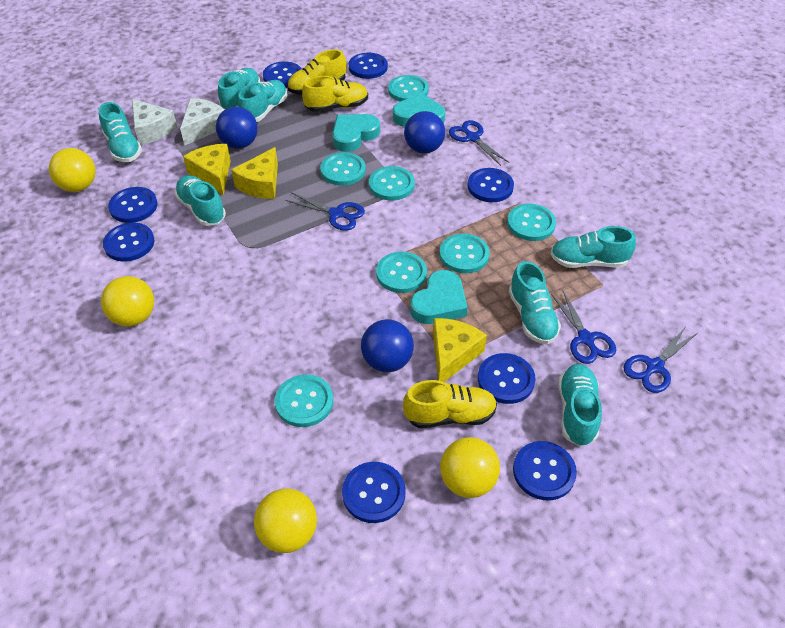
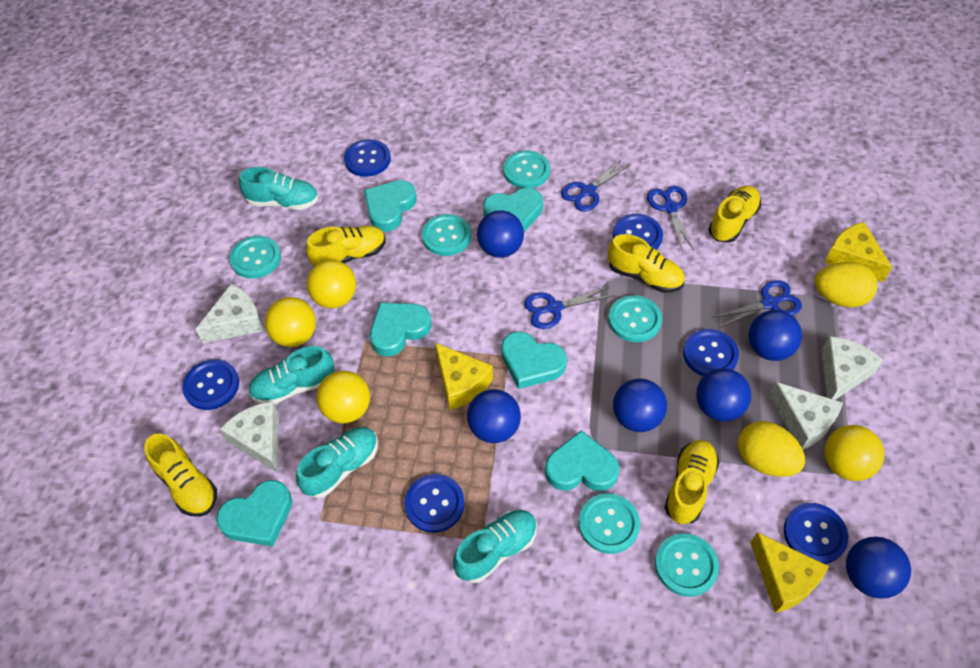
blue ball: [216,107,258,149] [361,319,414,372] [404,111,445,153] = 3 -> [467,389,521,443] [477,211,524,258] [613,378,667,432] [696,368,751,422] [748,310,802,361] [846,537,911,599] = 6
blue button: [103,222,155,262] [108,187,158,223] [263,61,302,88] [342,462,406,523] [349,53,388,79] [467,168,514,202] [478,353,536,404] [513,441,577,500] = 8 -> [182,359,239,410] [344,139,391,177] [404,474,465,533] [613,214,663,250] [683,329,739,376] [784,503,848,564] = 6
turquoise button: [275,374,334,427] [320,152,366,186] [369,166,415,201] [376,252,427,293] [388,75,429,102] [439,233,490,273] [507,204,556,241] = 7 -> [230,236,281,279] [422,214,471,256] [503,150,550,188] [579,493,640,554] [608,295,662,342] [655,533,719,597] = 6
turquoise heart: [332,114,380,152] [393,93,445,127] [410,270,468,324] = 3 -> [216,480,292,547] [364,180,417,232] [370,303,432,357] [483,188,543,232] [501,332,567,389] [545,430,619,491] = 6
turquoise shoe: [99,102,142,162] [174,175,226,226] [218,68,260,109] [238,80,287,122] [509,261,561,344] [550,226,636,268] [558,364,602,447] = 7 -> [239,167,318,210] [248,346,334,404] [296,427,378,498] [453,510,537,583] = 4
white cheese: [132,99,178,145] [180,98,225,145] = 2 -> [195,284,264,343] [220,401,279,473] [770,382,843,449] [821,336,883,400] = 4
yellow egg: none = 0 -> [738,421,805,477] [815,262,877,307] = 2
yellow shoe: [288,49,347,95] [302,76,368,112] [403,380,497,428] = 3 -> [144,434,217,517] [306,226,386,266] [608,234,685,293] [664,440,719,524] [709,185,761,243] = 5

